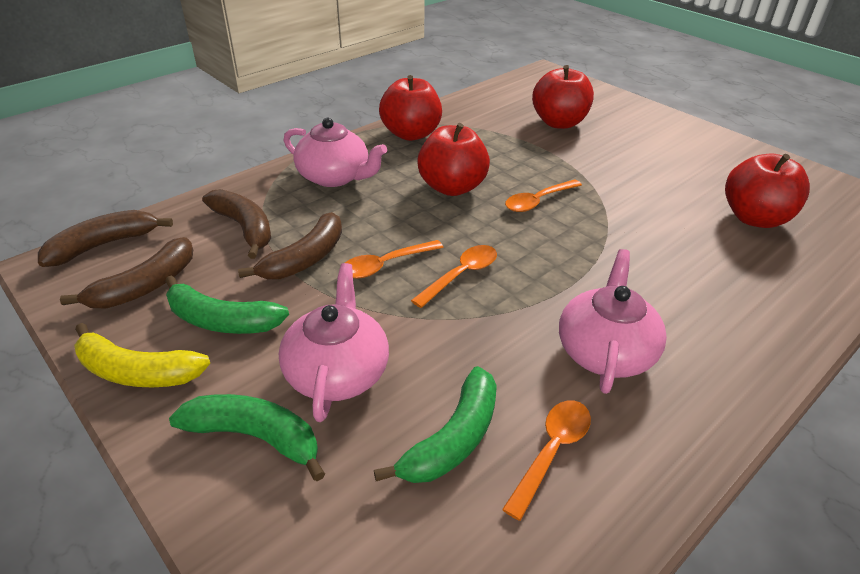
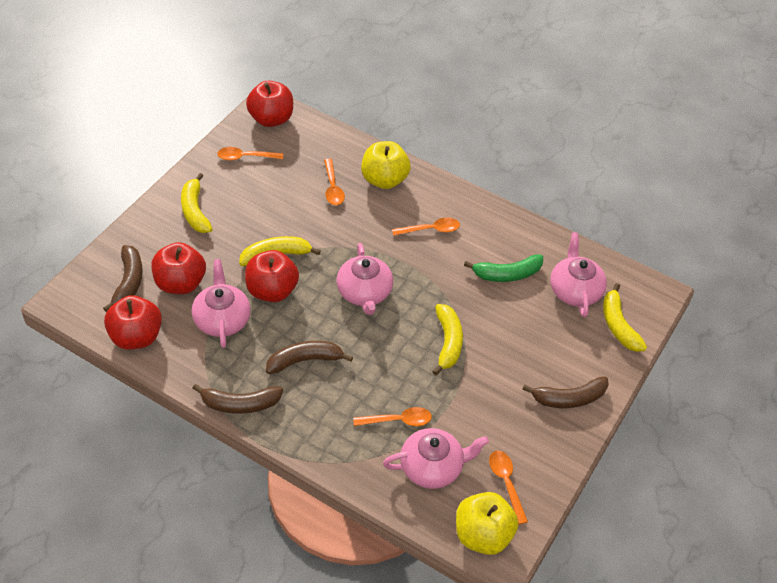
green banana: [165,275,289,334] [169,394,325,481] [374,366,497,483] = 3 -> [464,254,543,282] = 1
orange spoon: [345,240,444,279] [411,245,497,308] [502,400,591,521] [505,179,582,212] = 4 -> [217,147,283,161] [324,159,345,205] [353,407,432,426] [392,217,460,236] [489,451,528,525] = 5
pink teapot: [279,263,389,422] [283,118,387,187] [559,249,667,394] = 3 -> [192,259,251,348] [337,243,393,315] [383,428,489,489] [550,232,607,317] = 4
yellow apple: none = 0 -> [361,141,411,189] [456,492,518,555] = 2
yellow banana: [74,323,210,387] = 1 -> [181,173,213,233] [239,236,321,266] [432,304,463,375] [603,283,647,352] = 4

